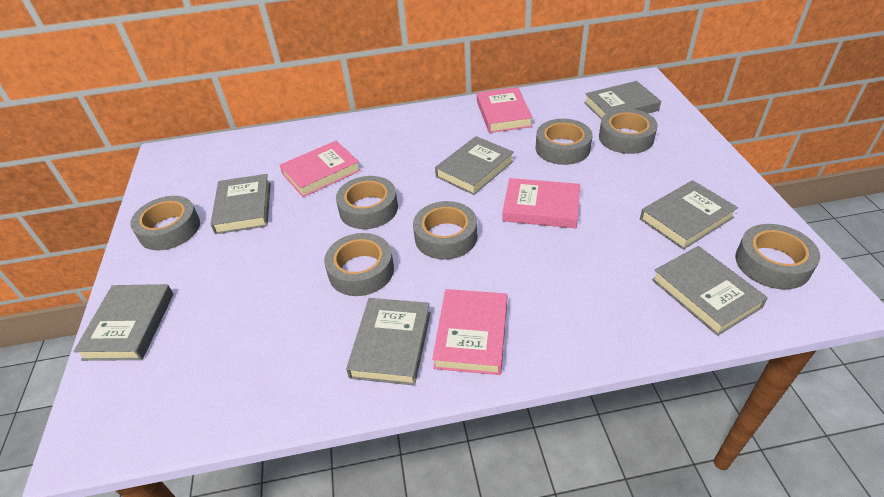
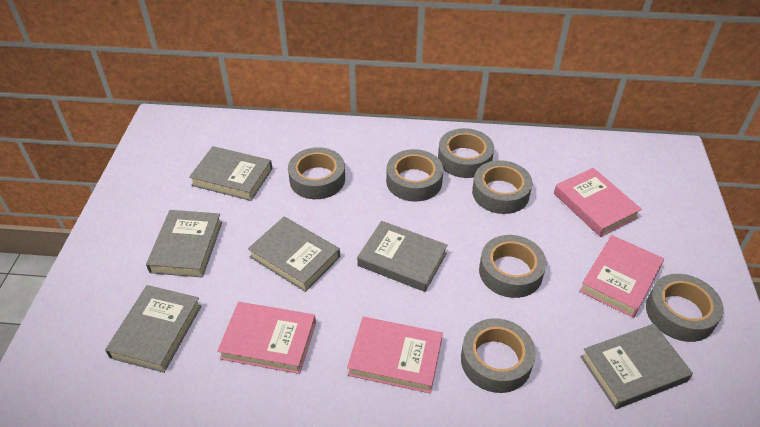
grey book: [73,284,174,361] [210,174,271,234] [346,298,431,386] [435,136,514,195] [584,81,661,120] [640,180,738,250] [652,246,768,336] = 7 -> [105,285,202,373] [146,210,222,278] [189,146,272,201] [248,217,340,292] [357,221,448,292] [581,324,693,409] = 6

